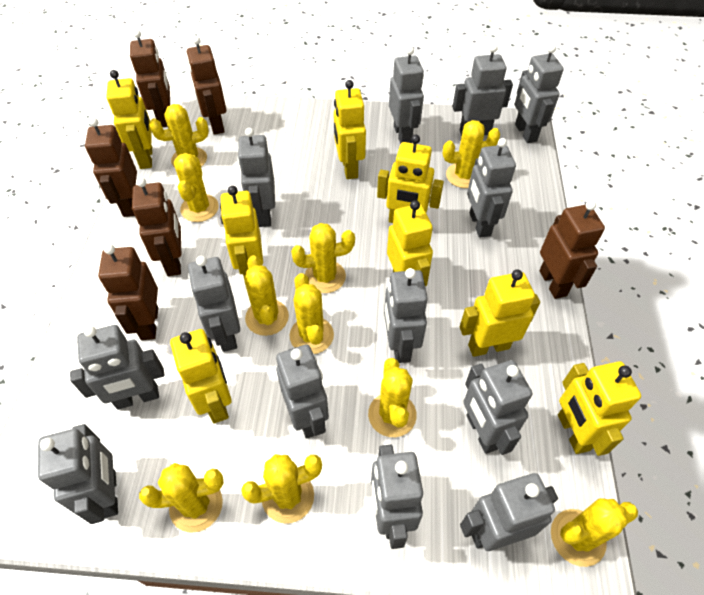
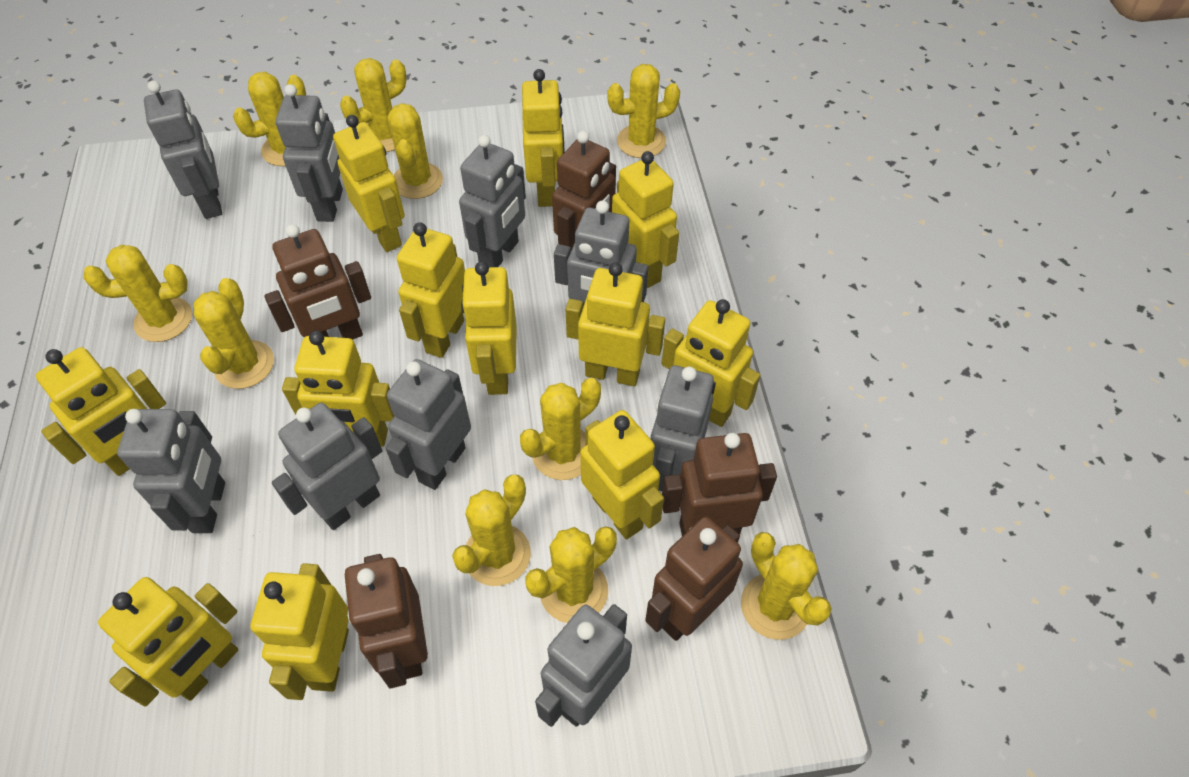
brown robot: [85,117,137,217] [98,244,158,340] [130,30,170,127] [132,177,181,276] [187,36,226,135] [540,200,605,299] = 6 -> [264,224,371,340] [345,554,428,688] [552,131,616,251] [645,517,743,641] [662,433,777,536] = 5
grey robot: [38,424,118,524] [70,325,165,410] [188,256,240,352] [237,128,275,227] [276,344,329,439] [371,445,423,549] [384,268,428,363] [389,47,424,144] [453,44,513,136] [460,473,558,551] [463,360,532,455] [467,138,516,238] [515,45,564,143] = 13 -> [117,409,225,533] [144,81,222,219] [272,403,382,530] [275,84,343,222] [386,359,471,490] [459,135,526,267] [535,604,632,727] [554,201,648,307] [651,365,714,491] = 9
yellow robot: [106,70,152,169] [170,329,232,423] [220,186,263,280] [334,80,366,179] [377,135,444,223] [387,200,433,286] [460,269,540,357] [558,361,641,456] = 8 -> [36,347,166,476] [98,577,238,706] [251,563,349,700] [282,331,394,447] [333,115,405,252] [397,222,465,358] [461,262,517,395] [522,69,565,207] [566,262,665,386] [580,410,664,539] [612,151,679,288] [661,299,760,427] = 12

